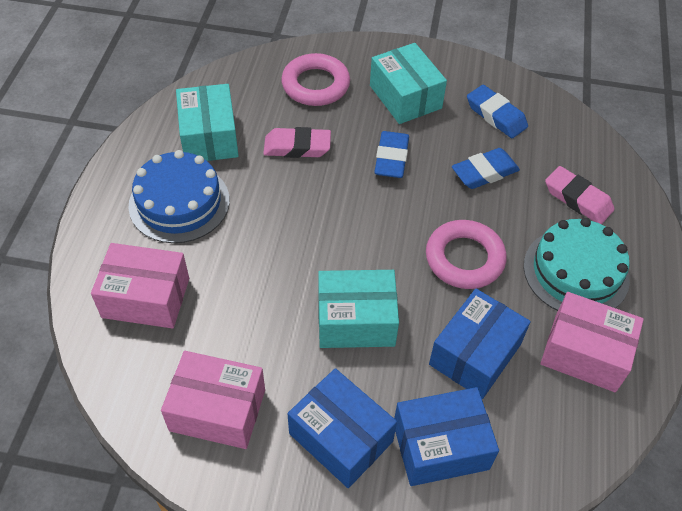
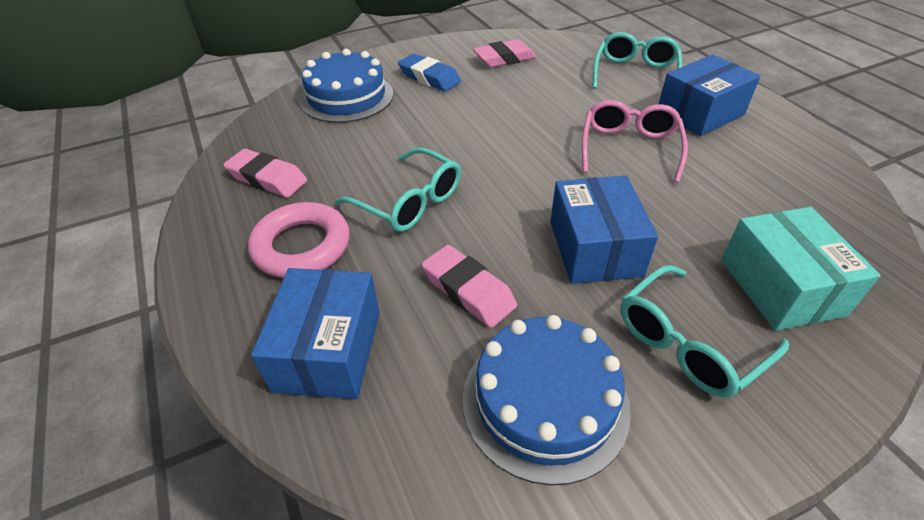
blue cake: [128,150,230,243] = 1 -> [299,49,393,123] [463,315,631,485] = 2
blue eraser: [374,131,409,178] [452,148,520,189] [467,85,528,138] = 3 -> [398,54,461,91] = 1
pink box: [91,243,189,329] [161,351,265,449] [541,292,644,392] = 3 -> none = 0
pink eraser: [263,127,331,158] [545,166,614,224] = 2 -> [223,149,307,197] [422,245,517,328] [473,39,536,67] = 3
pink glasses: none = 0 -> [582,100,688,183] = 1
pink ring: [281,53,350,106] [426,220,507,289] = 2 -> [248,202,350,278] = 1
turquoise box: [176,84,239,161] [318,270,399,348] [370,43,447,124] = 3 -> [721,207,881,331] = 1
turquoise cake: [524,218,630,311] = 1 -> none = 0
turquoise glasses: none = 0 -> [335,147,461,232] [592,32,682,89] [620,265,789,398] = 3

